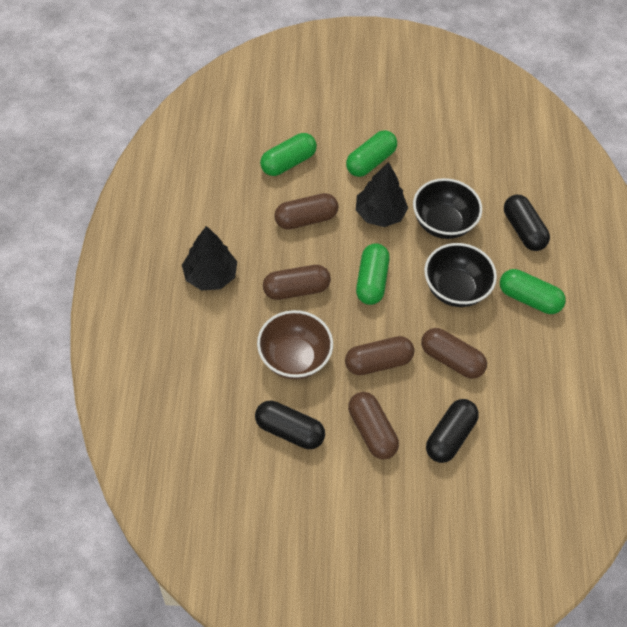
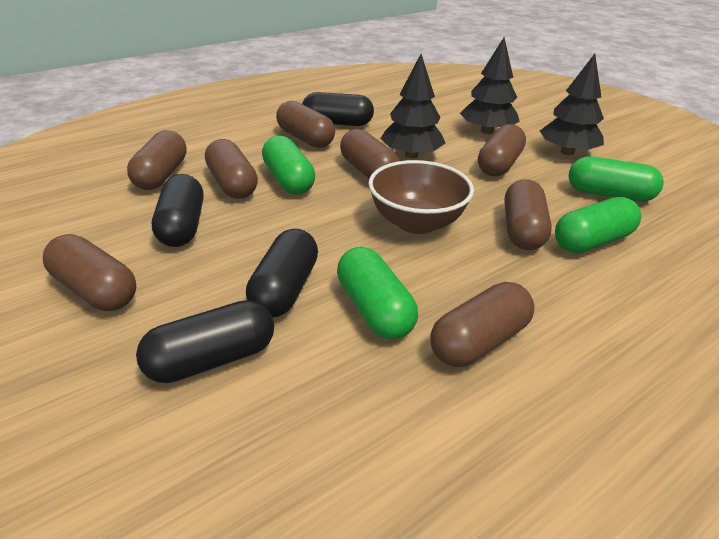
black bowl: [413,178,482,239] [424,243,497,307] = 2 -> none = 0
black capsule: [255,401,325,449] [426,399,479,463] [504,195,550,251] = 3 -> [136,300,274,383] [152,174,204,247] [246,229,318,318] [302,92,374,126] = 4
black tree: [182,226,237,290] [356,162,408,227] = 2 -> [380,54,446,159] [460,37,520,134] [540,54,604,155] = 3
brown capsule: [263,265,331,300] [274,193,338,229] [345,336,415,375] [348,392,399,459] [421,328,487,379] = 5 -> [43,234,136,311] [127,130,187,190] [205,139,258,199] [276,101,335,148] [340,129,400,178] [431,282,535,367] [478,124,526,176] [505,179,552,250] = 8

